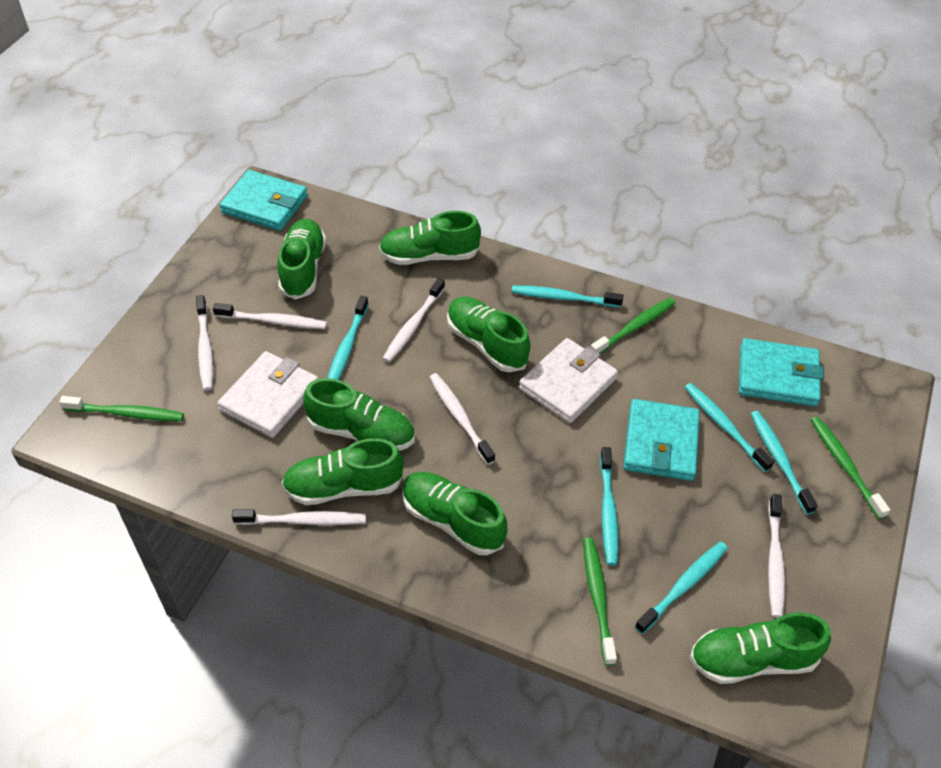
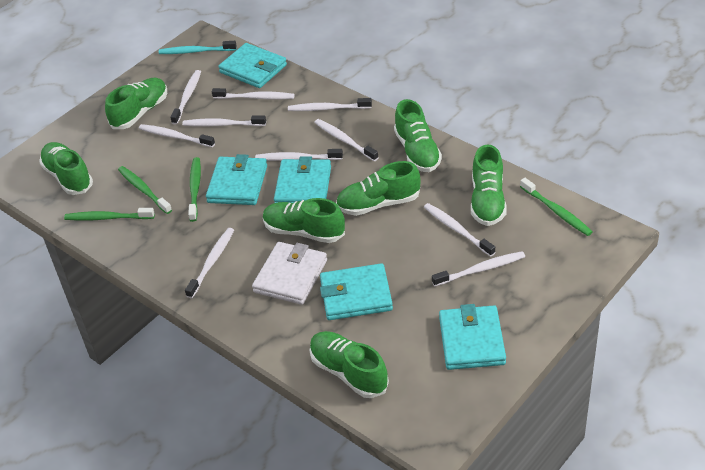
turquoise toothbrush: [328,296,369,380] [512,285,623,307] [600,447,618,565] [635,541,728,634] [684,383,774,472] [751,411,818,514] = 6 -> [159,41,237,54] = 1
turquoise wallet: [220,170,308,231] [623,399,700,481] [739,338,824,406] = 3 -> [206,154,267,205] [218,43,287,88] [274,156,331,203] [320,263,393,320] [439,304,506,370] = 5
white toothbrush: [196,295,213,391] [213,303,327,329] [232,509,366,525] [382,278,445,363] [429,373,495,465] [768,494,785,618] = 6 -> [139,124,215,147] [170,70,201,125] [182,115,266,127] [185,228,234,298] [212,88,294,100] [255,149,343,161] [288,98,372,111] [314,119,379,161] [424,203,495,257] [432,251,525,286] = 10
white wallet: [217,351,319,438] [519,338,618,423] = 2 -> [252,242,327,305] = 1

